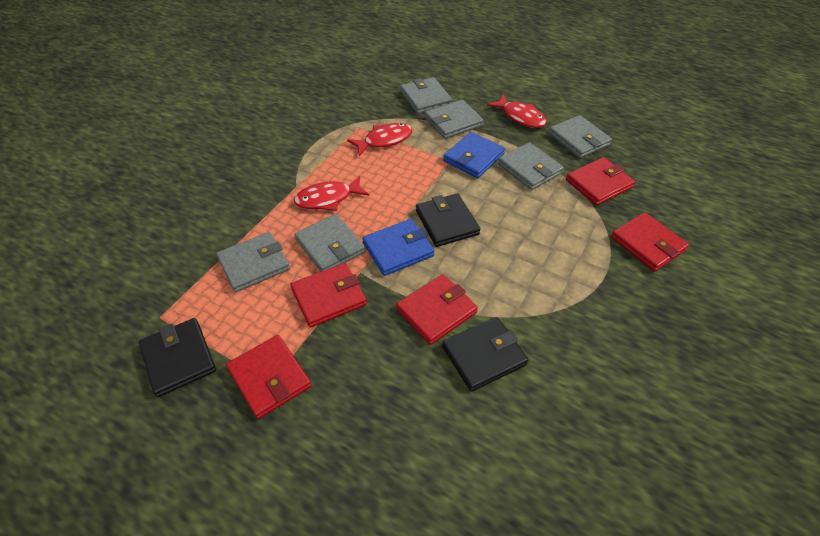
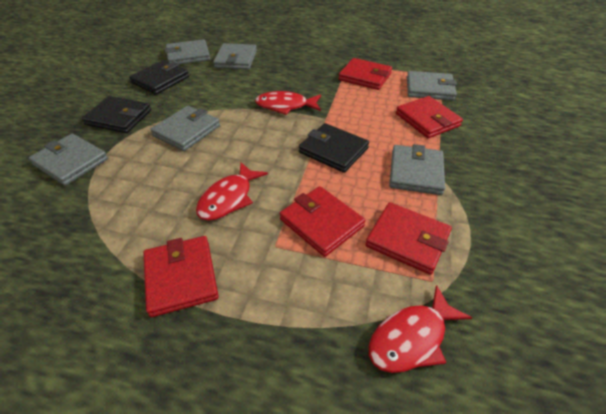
blue wallet: [362,219,435,276] [443,132,505,178] = 2 -> none = 0

